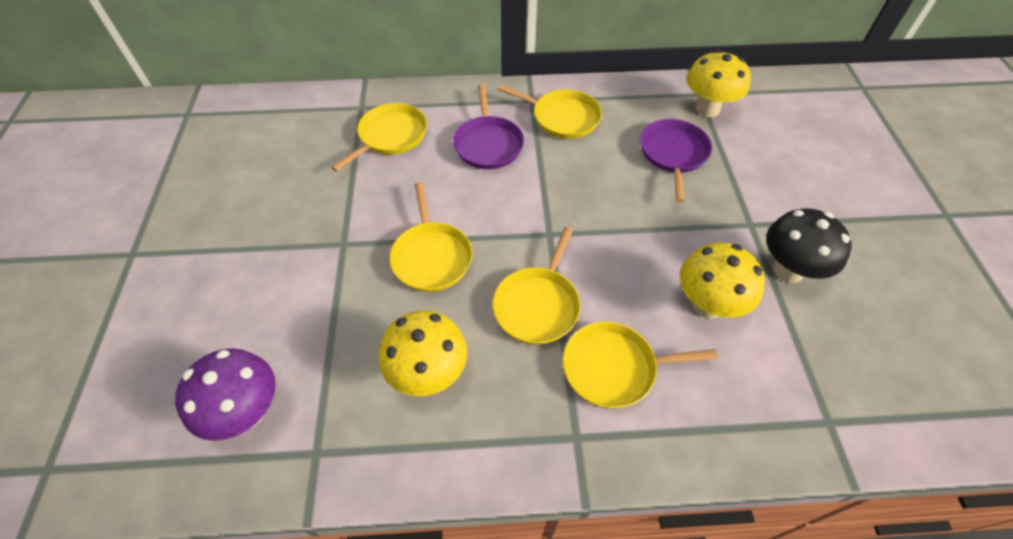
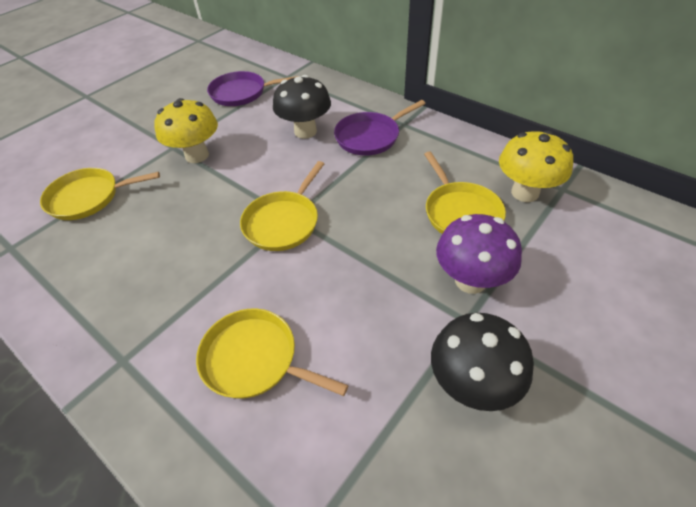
black mushroom: [766,208,852,283] = 1 -> [273,75,331,139] [431,313,534,411] = 2
yellow mushroom: [379,311,467,396] [680,243,765,319] [687,50,751,117] = 3 -> [154,98,218,163] [499,130,573,202] = 2
yellow pan: [331,103,427,172] [390,182,473,292] [493,227,581,345] [497,85,602,139] [563,321,718,408] = 5 -> [40,168,160,220] [196,308,348,399] [240,161,324,251] [424,151,506,234] = 4

